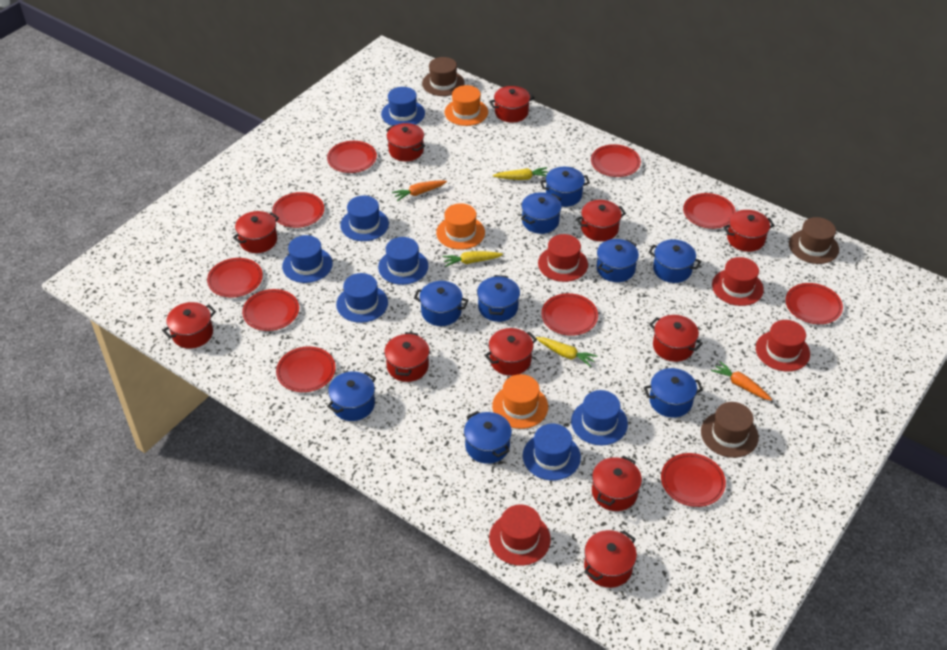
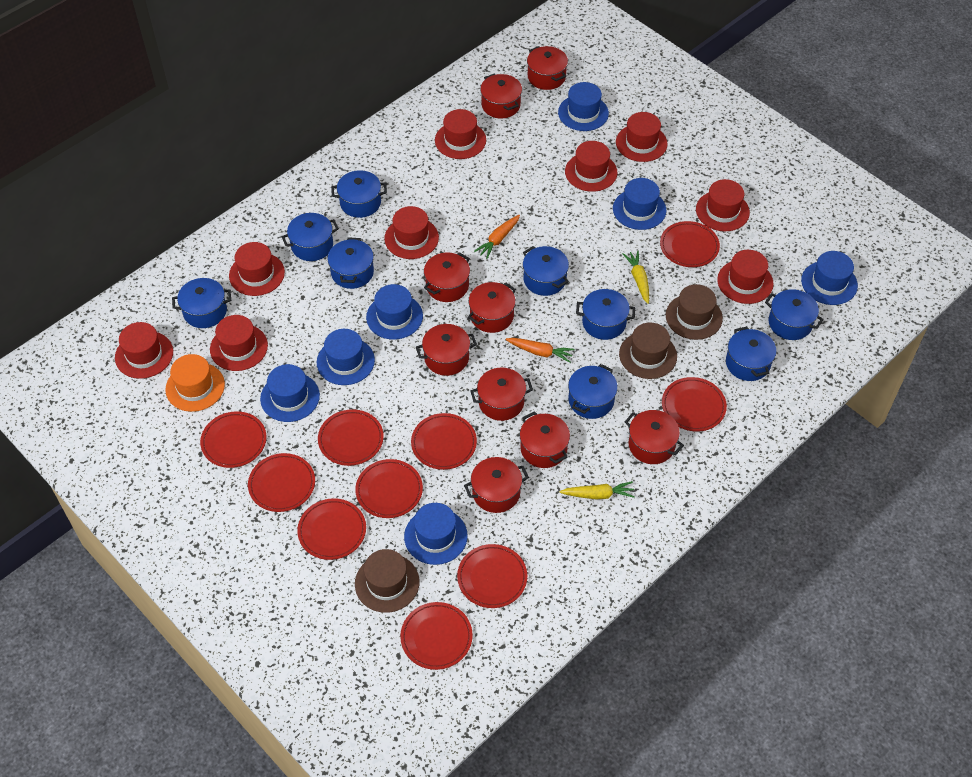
orange hat: [436,203,485,250] [444,85,488,126] [492,374,548,429] = 3 -> [165,354,225,412] = 1
red hat: [489,505,551,566] [538,234,588,282] [712,257,764,306] [756,320,810,372] = 4 -> [115,322,173,379] [210,315,268,371] [229,242,285,296] [384,206,439,259] [435,109,486,159] [565,141,617,192] [616,112,668,162] [696,179,750,231] [717,250,774,304] = 9
red pot: [162,302,216,349] [233,211,279,253] [384,332,429,382] [386,123,425,161] [485,328,537,376] [489,86,535,123] [576,200,626,241] [584,530,637,588] [592,456,642,511] [649,315,703,362] [723,210,775,252] = 11 -> [416,324,477,376] [424,252,470,302] [464,457,529,513] [468,282,516,333] [470,367,533,421] [480,73,522,118] [520,412,570,468] [527,46,568,90] [624,410,684,464] = 9
yellow carrot: [443,251,503,267] [493,167,548,180] [536,337,597,367] = 3 -> [559,481,635,499] [623,251,649,304] = 2

